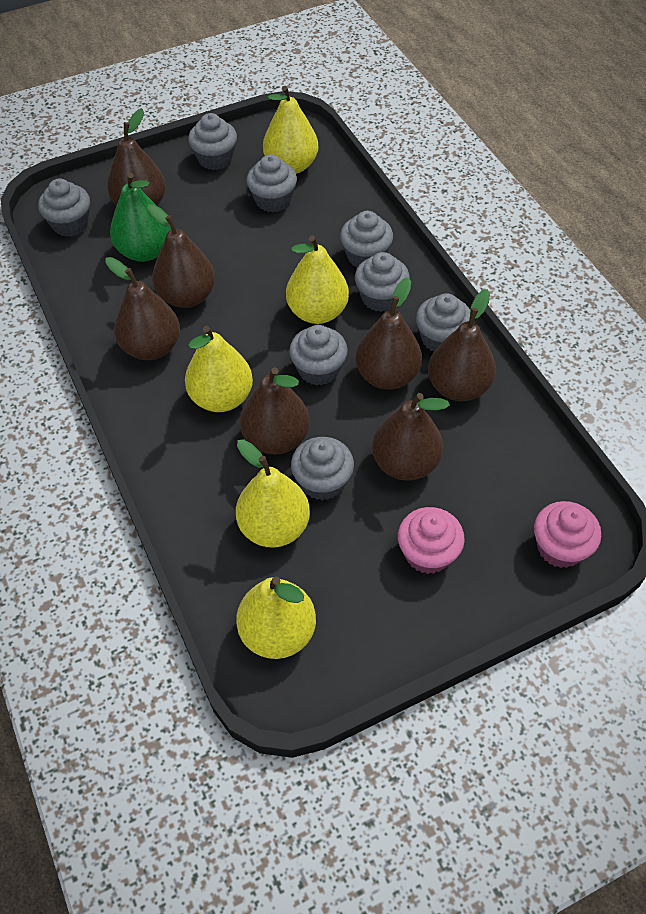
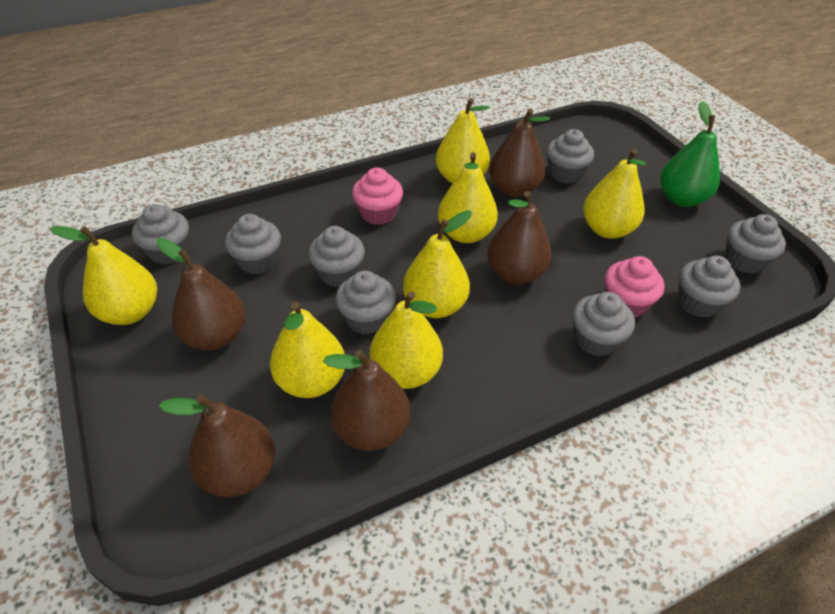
brown pear: [105,257,180,360] [107,109,166,206] [147,204,215,308] [240,367,310,454] [355,277,422,390] [372,393,450,480] [428,289,496,401] = 7 -> [156,238,245,350] [159,394,275,497] [323,350,410,451] [487,191,551,285] [489,108,550,197] = 5
yellow pear: [185,326,253,412] [236,439,310,548] [236,577,316,659] [263,86,318,174] [286,235,349,324] = 5 -> [50,226,157,325] [270,302,345,398] [370,291,443,389] [403,210,472,318] [436,98,490,184] [438,152,498,243] [583,148,646,239] = 7

